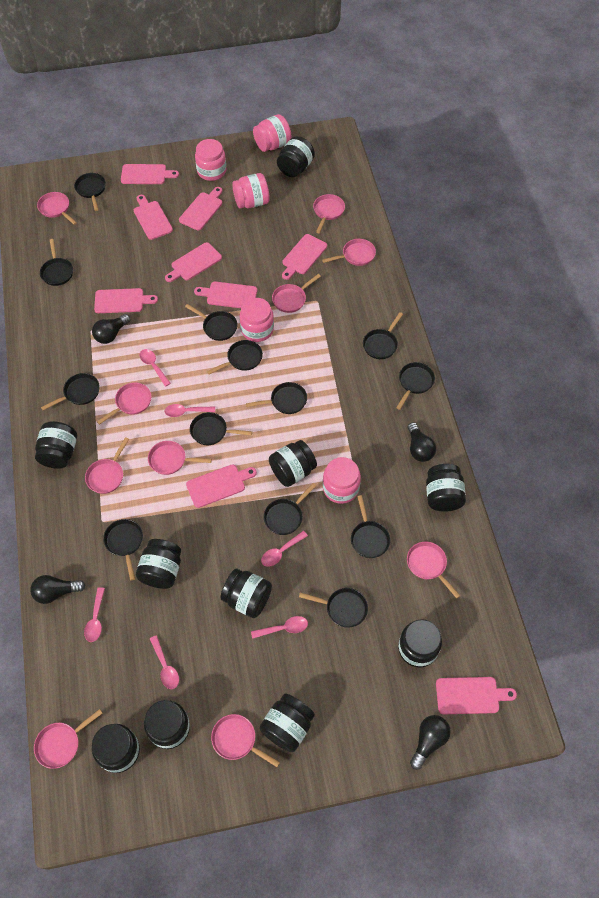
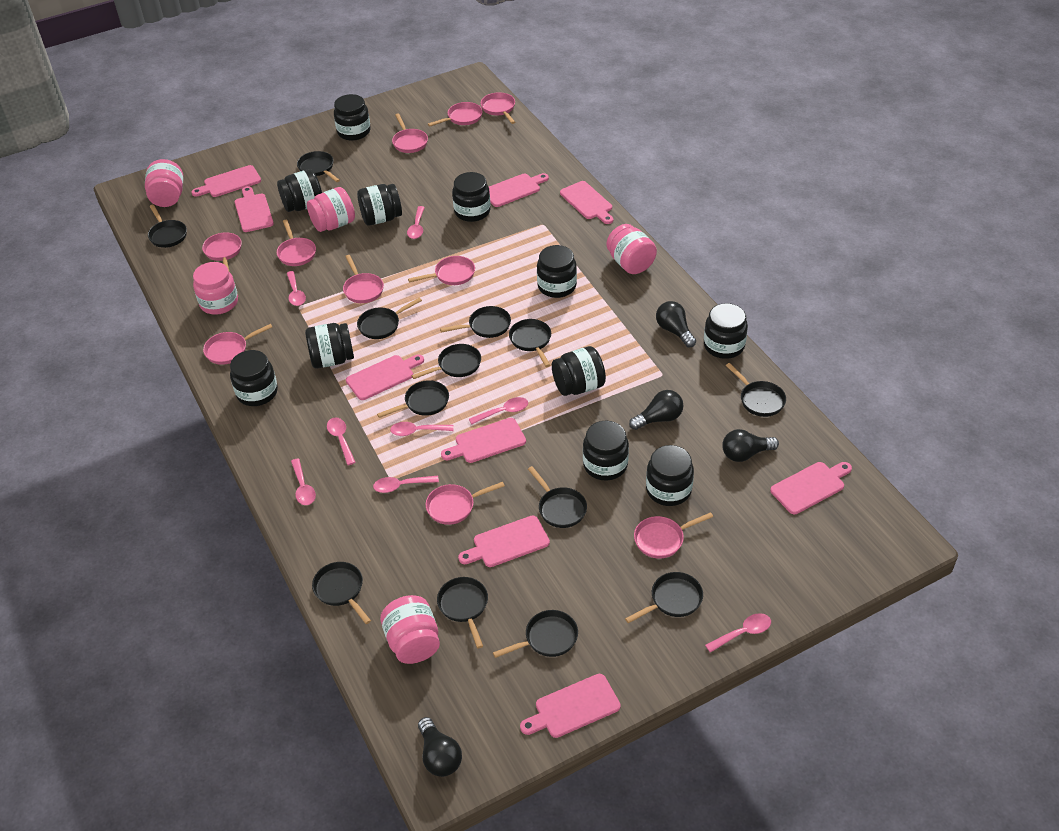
black jar: [35,421,77,469] [92,724,140,773] [136,539,181,589] [144,700,190,749] [221,568,272,618] [260,694,315,752] [269,440,317,487] [277,136,315,177] [398,619,442,668] [426,464,466,512] = 10 -> [230,350,278,406] [277,169,322,212] [305,323,354,369] [334,94,371,141] [357,184,402,226] [452,172,491,222] [537,245,577,298] [552,346,606,396] [583,421,629,480] [646,445,694,506] [704,303,748,359] = 11
pink spoon: [84,587,105,642] [140,349,171,387] [150,635,179,689] [164,404,215,417] [251,616,308,639] [261,531,308,567] = 6 -> [287,271,306,306] [291,458,316,505] [327,417,356,465] [373,476,439,493] [390,422,454,436] [407,206,425,239] [469,397,528,425] [705,613,771,653] = 8

